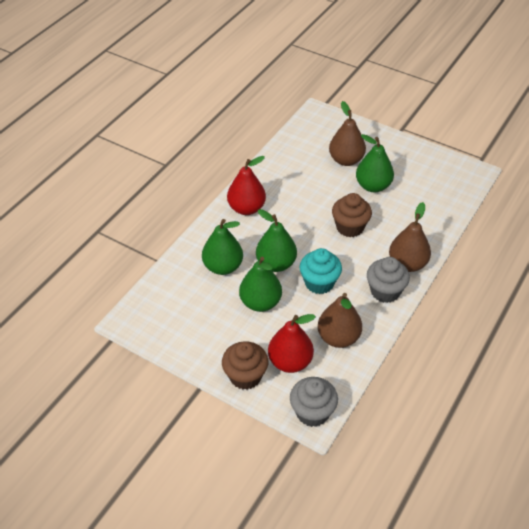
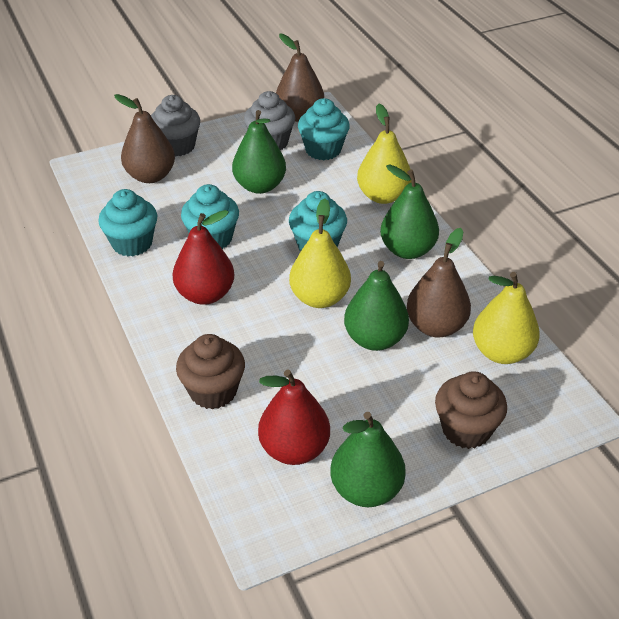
turquoise cupcake: [300,248,342,294] = 1 -> [98,189,157,256] [181,184,239,249] [289,191,347,251] [298,98,350,160] = 4
yellow pear: none = 0 -> [289,198,351,308] [357,104,412,204] [473,272,540,364] = 3

